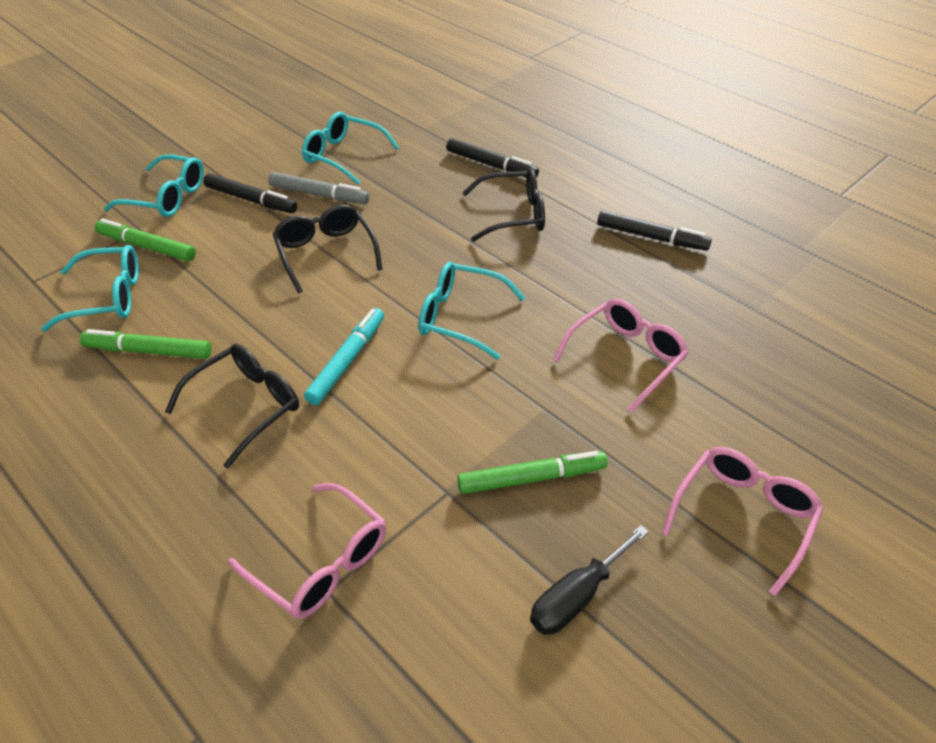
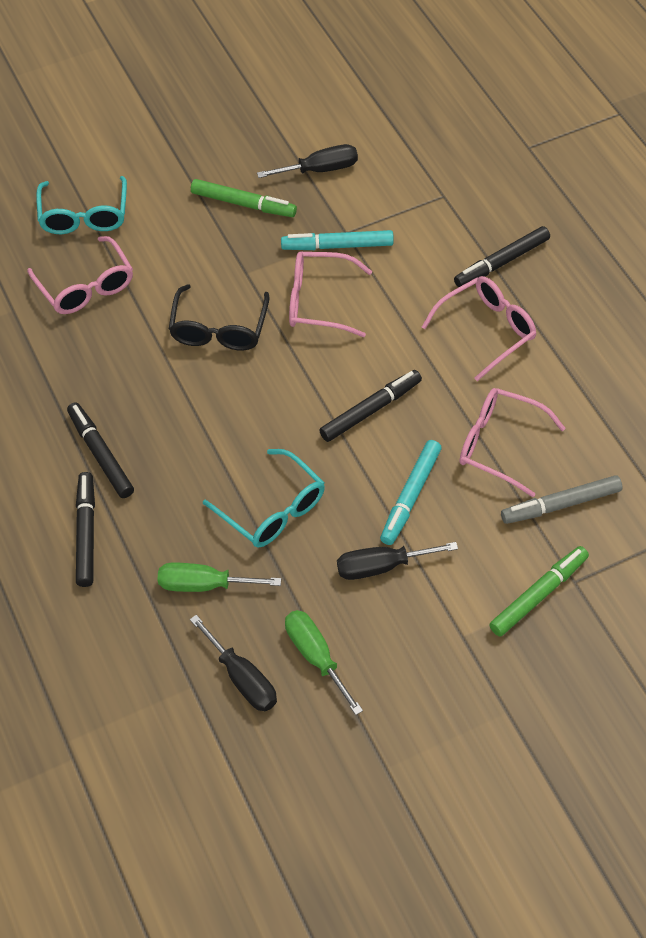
black glasses: [165,344,299,469] [273,205,383,293] [462,168,545,242] = 3 -> [169,284,269,351] = 1
black marker: [203,173,297,213] [447,138,539,178] [597,211,712,251] = 3 -> [67,402,134,498] [76,472,95,587] [319,370,422,442] [454,226,550,287] = 4
black screwdriver: [530,525,649,635] = 1 -> [190,615,277,711] [257,144,358,178] [337,542,458,580] = 3
green marker: [80,329,212,359] [95,219,196,261] [457,451,608,494] = 3 -> [191,179,297,217] [489,546,589,636] = 2
green screwdriver: none = 0 -> [158,563,281,592] [285,610,363,715] = 2
pink glasses: [228,483,386,619] [553,299,689,413] [662,447,823,596] = 3 -> [27,236,133,314] [289,251,372,337] [422,276,536,381] [460,388,566,497] = 4
turquoise glasses: [41,245,139,332] [104,154,204,217] [302,112,399,185] [418,262,525,360] = 4 -> [36,176,127,234] [203,449,325,548] = 2
turquoise marker: [304,308,384,405] = 1 -> [281,230,394,250] [380,440,442,545] = 2

